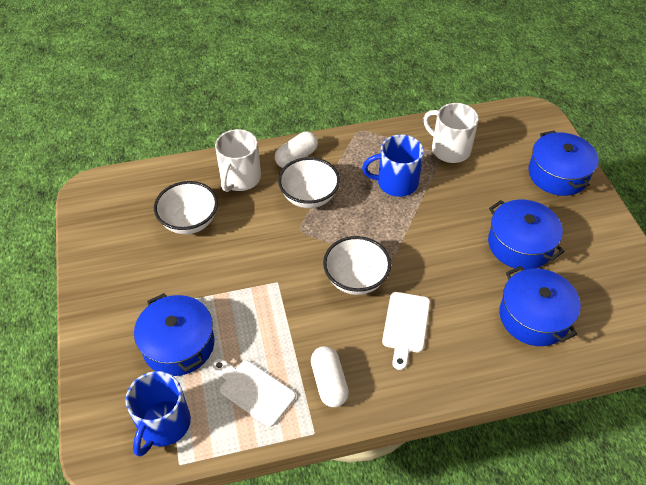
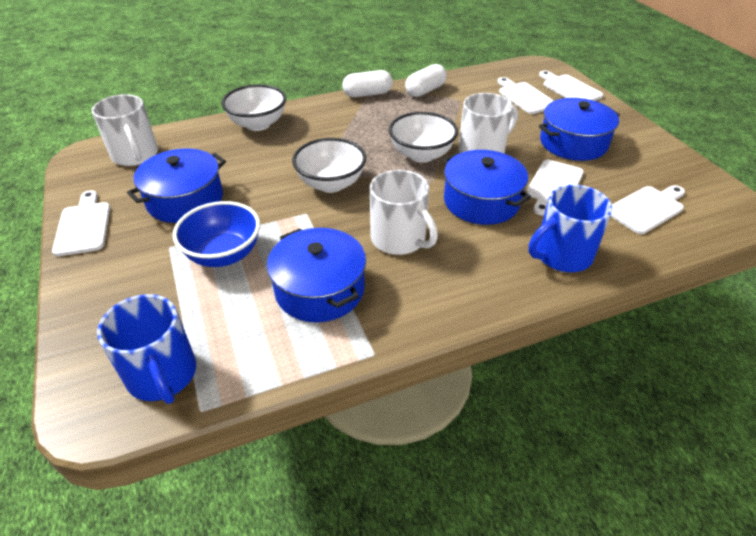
blue bowl: none = 0 -> [173,201,260,267] = 1
white cutting board: [212,359,296,427] [382,292,430,370] = 2 -> [52,190,110,256] [497,77,554,114] [526,160,584,216] [539,70,604,101] [610,185,685,234] = 5
white mug: [215,129,261,192] [424,103,479,163] = 2 -> [92,94,158,166] [370,170,438,255] [458,93,518,154] = 3

